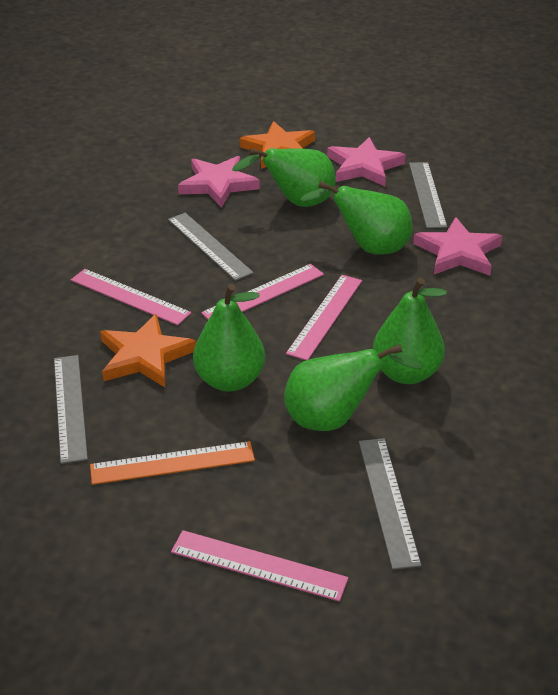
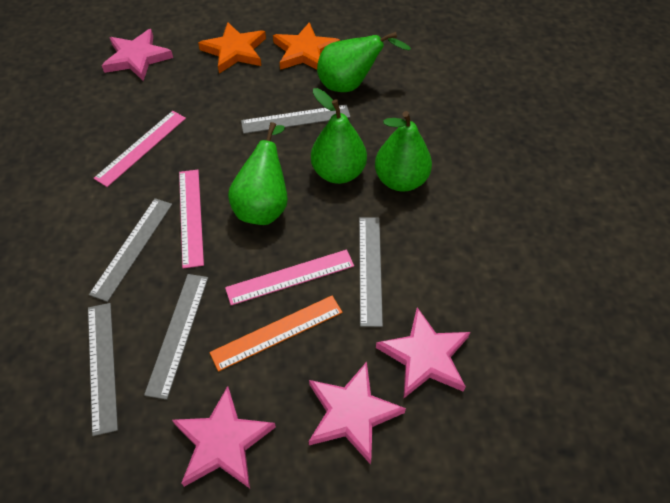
green pear: [193,284,265,392] [232,148,336,207] [284,344,423,431] [301,181,412,255] [373,278,447,384] = 5 -> [228,122,288,225] [311,88,367,184] [317,32,411,92] [375,111,432,191] = 4
grey ruler: [54,355,88,464] [168,213,254,281] [359,438,421,569] [409,162,447,228] = 4 -> [88,303,118,436] [89,198,172,302] [144,274,208,400] [241,105,350,134] [359,217,383,327] = 5
pink ruler: [71,269,191,325] [171,530,349,602] [201,264,324,320] [286,275,362,360] = 4 -> [94,111,186,187] [179,170,204,268] [225,250,354,305] = 3
pink star: [178,156,260,208] [327,137,406,186] [413,217,502,276] = 3 -> [102,29,173,81] [172,386,276,488] [309,362,406,465] [376,307,470,399] = 4

